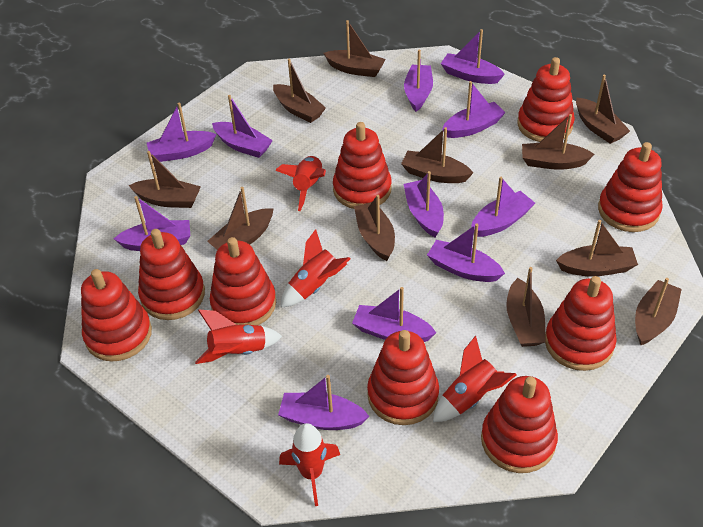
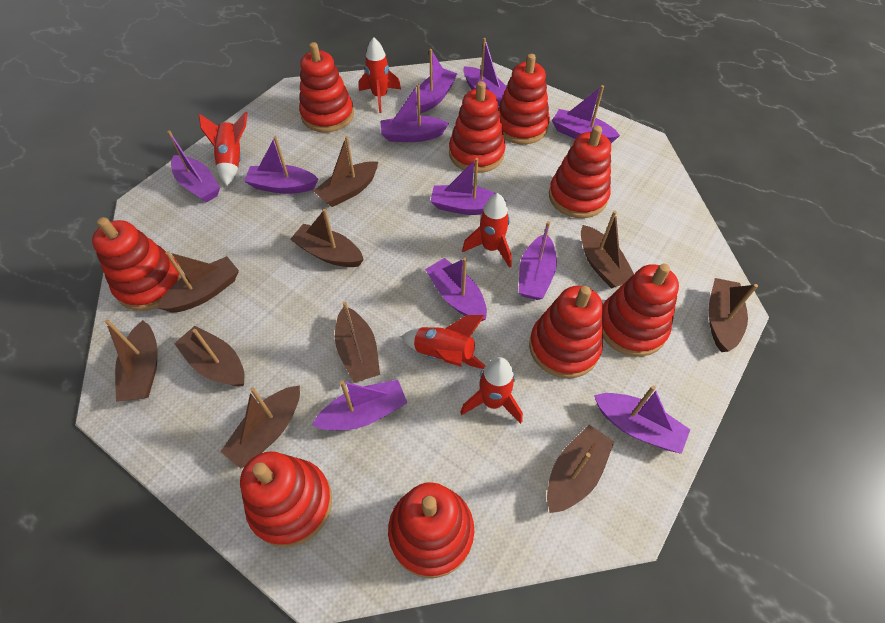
brown boat: [129,151,201,208] [207,187,274,250] [273,58,326,123] [323,20,386,77] [354,195,395,261] [401,127,473,183] [506,267,546,347] [522,114,595,170] [556,220,638,277] [576,75,630,144] [635,278,682,345] = 11 -> [105,319,157,402] [157,251,239,313] [174,326,245,386] [220,385,300,469] [290,209,364,267] [314,136,378,207] [335,302,380,383] [547,425,614,513] [581,211,634,289] [709,278,758,352] = 10

